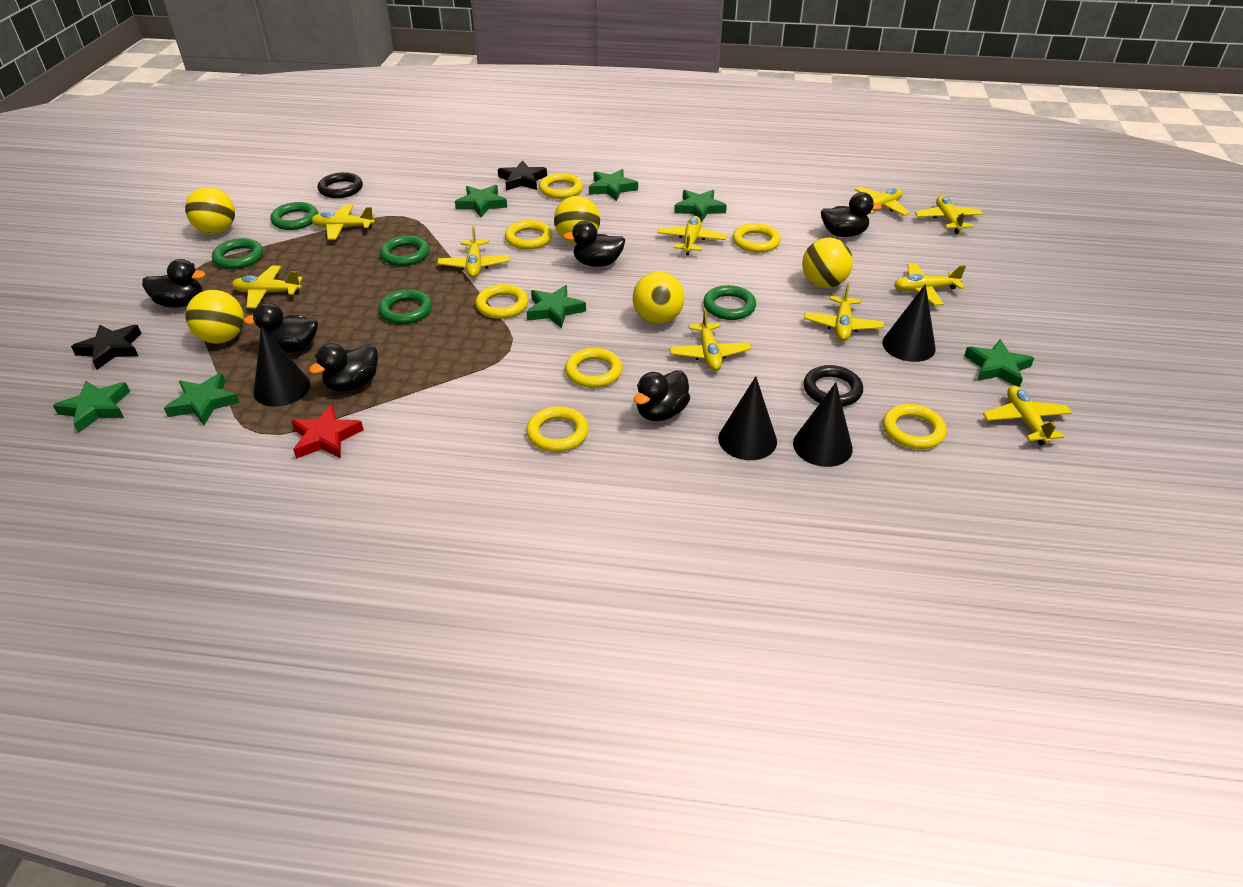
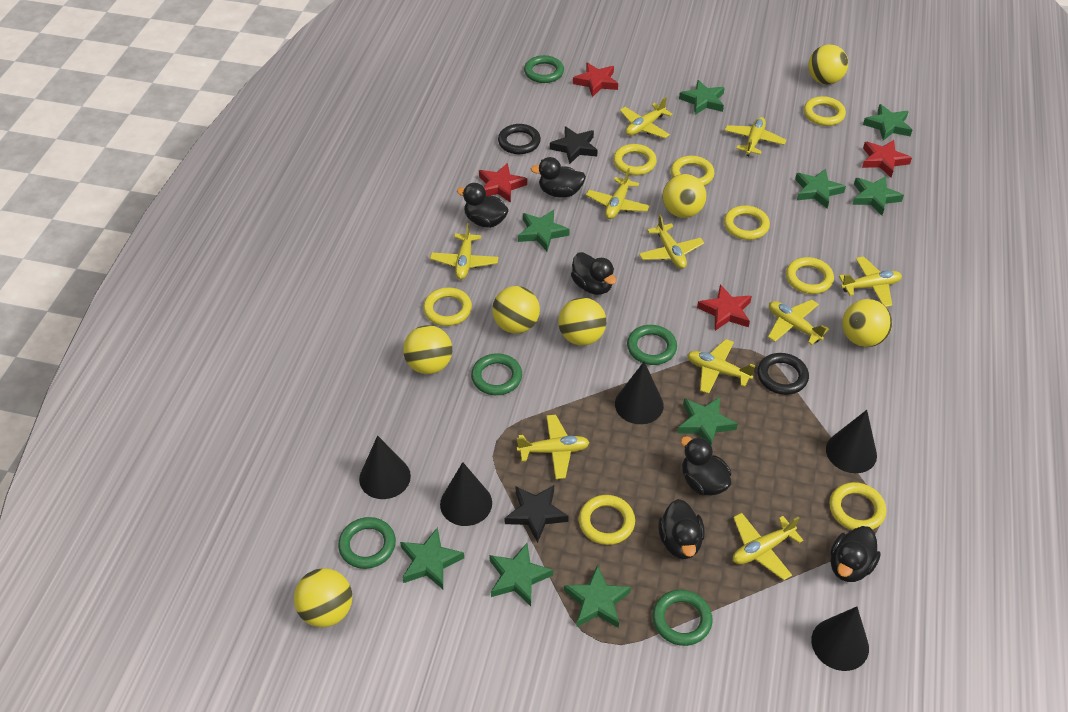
black cone: [254,326,311,407] [718,376,777,460] [793,383,853,467] [882,284,936,362] = 4 -> [359,435,411,499] [440,462,492,526] [615,362,664,424] [811,606,869,671] [826,410,877,473] = 5
green star: [53,381,130,433] [164,373,240,425] [455,185,507,217] [527,285,586,328] [589,169,638,201] [674,190,727,223] [964,339,1034,387] = 7 -> [400,527,464,589] [489,543,553,606] [518,210,570,251] [564,565,631,628] [677,397,738,446] [679,80,725,115] [795,169,846,209] [852,176,904,215] [863,104,912,141] = 9
red star: [291,405,364,459] = 1 -> [479,163,527,203] [573,63,618,97] [697,285,752,331] [862,140,912,177] = 4
yellow ball: [185,187,235,234] [186,290,244,344] [554,196,600,243] [633,272,685,324] [802,238,853,288] = 5 -> [294,568,353,627] [403,325,452,374] [492,286,540,334] [558,297,606,346] [663,174,706,218] [808,45,848,84] [842,299,892,347] = 7
yellow ring: [475,284,528,319] [505,220,553,250] [526,406,589,452] [539,173,583,199] [565,348,623,388] [732,223,781,253] [883,404,946,449] = 7 -> [423,288,472,326] [579,495,635,545] [613,144,657,175] [671,156,715,186] [724,205,770,240] [786,257,834,294] [804,96,846,126] [829,482,886,530] = 8

